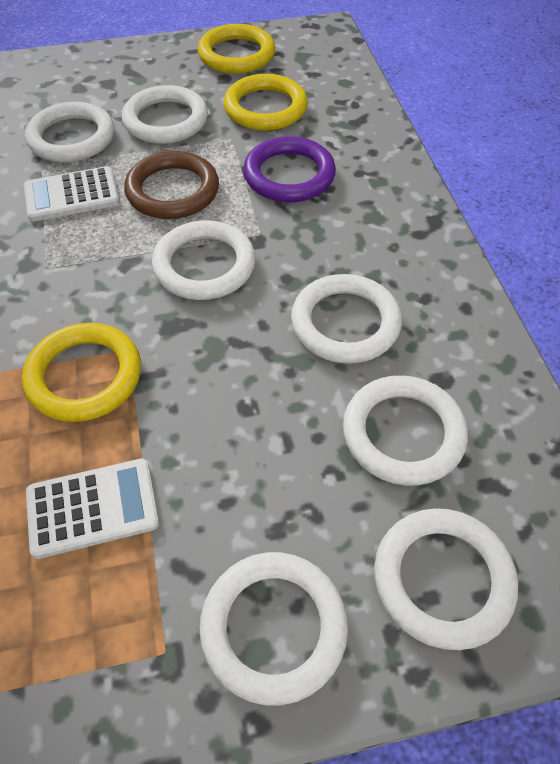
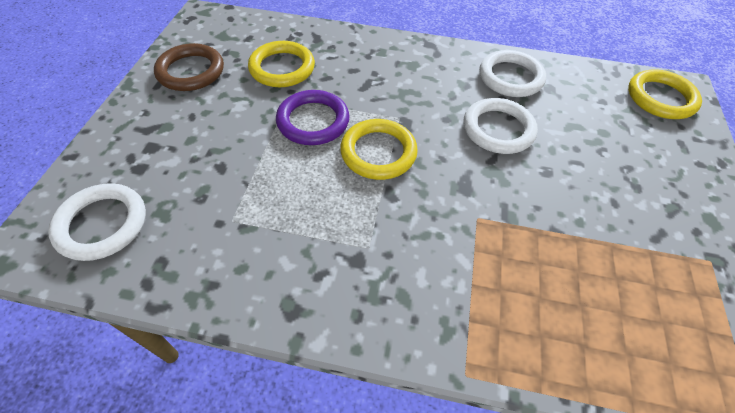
white calculator: [24,166,119,221] [26,458,159,559] = 2 -> none = 0
white ring: [25,102,114,163] [122,85,208,144] [152,220,256,300] [199,552,348,705] [291,274,402,364] [343,375,468,486] [374,508,518,650] = 7 -> [48,183,146,261] [463,98,538,154] [479,50,546,97] = 3

